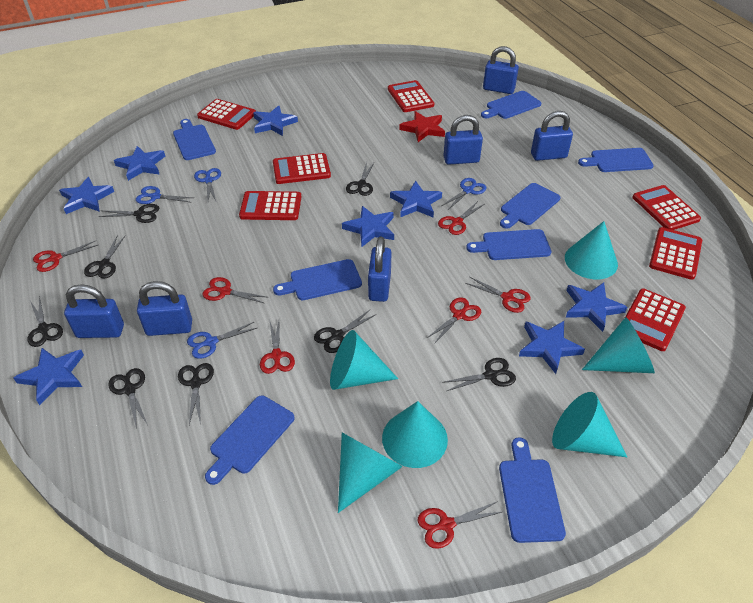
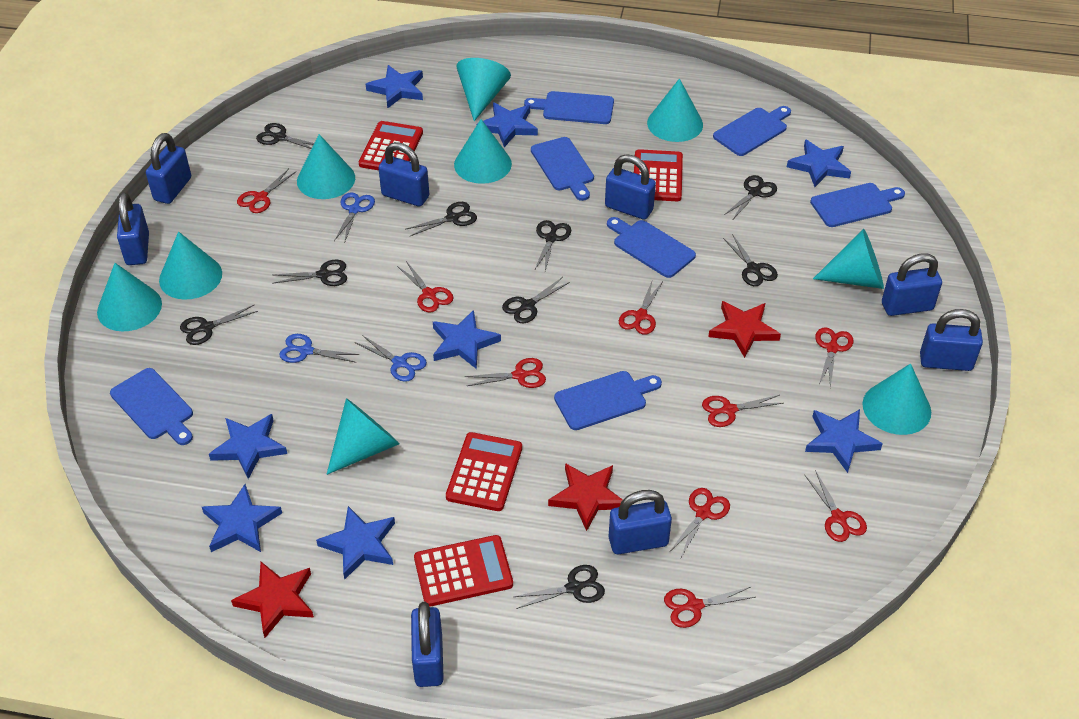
black scissors: [28,296,63,347] [84,235,126,279] [99,204,159,223] [108,368,148,429] [178,363,214,425] [314,310,377,353] [346,162,374,196] [442,358,516,391] = 8 -> [180,305,258,345] [256,123,314,149] [272,260,347,286] [406,202,477,236] [502,277,570,323] [514,565,605,609] [534,220,571,271] [723,234,778,286] [724,175,777,219] = 9
blue cutting board: [173,119,216,160] [205,395,295,485] [273,259,362,300] [466,229,551,260] [481,91,541,119] [499,437,566,543] [500,183,561,229] [578,148,654,172] = 8 -> [110,368,193,445] [524,91,614,124] [531,137,594,201] [554,371,662,430] [607,217,696,278] [713,106,791,156] [810,183,905,227] = 7
blue padlock: [64,284,124,338] [137,281,192,336] [368,237,391,302] [443,115,483,165] [483,46,519,94] [531,111,573,161] = 6 -> [117,192,149,265] [146,133,191,204] [378,142,429,207] [411,602,444,687] [605,154,656,220] [608,490,672,554] [882,253,942,316] [920,309,983,371] = 8
blue scissors: [136,186,194,204] [187,322,257,359] [194,168,221,201] [441,178,487,210] = 4 -> [280,334,360,363] [334,192,375,244] [355,335,427,382] = 3
red calculator: [197,99,256,130] [239,191,302,220] [273,153,331,184] [388,80,434,112] [625,289,686,351] [632,185,701,230] [649,227,702,280] = 7 -> [359,121,423,170] [414,535,513,607] [446,432,522,511] [634,149,683,201] = 4
red scissors: [33,240,98,272] [203,277,266,304] [260,321,295,374] [418,501,502,549] [427,297,481,344] [438,201,485,235] [465,277,531,313] = 7 -> [237,169,296,213] [397,261,453,313] [465,358,546,388] [619,279,662,335] [664,586,755,628] [670,488,730,557] [702,395,783,427] [804,470,867,542] [815,327,853,388] = 9
red star: [399,111,445,142] = 1 -> [231,562,314,638] [548,463,623,531] [708,301,781,358] = 3
turquoise cone: [330,330,398,390] [338,433,403,513] [382,401,448,468] [552,392,627,457] [565,221,618,280] [582,317,655,373] = 6 -> [97,263,162,331] [159,231,222,300] [297,134,355,199] [327,398,400,475] [454,119,512,184] [456,58,511,121] [647,78,703,142] [813,229,884,289] [863,363,931,435] = 9

